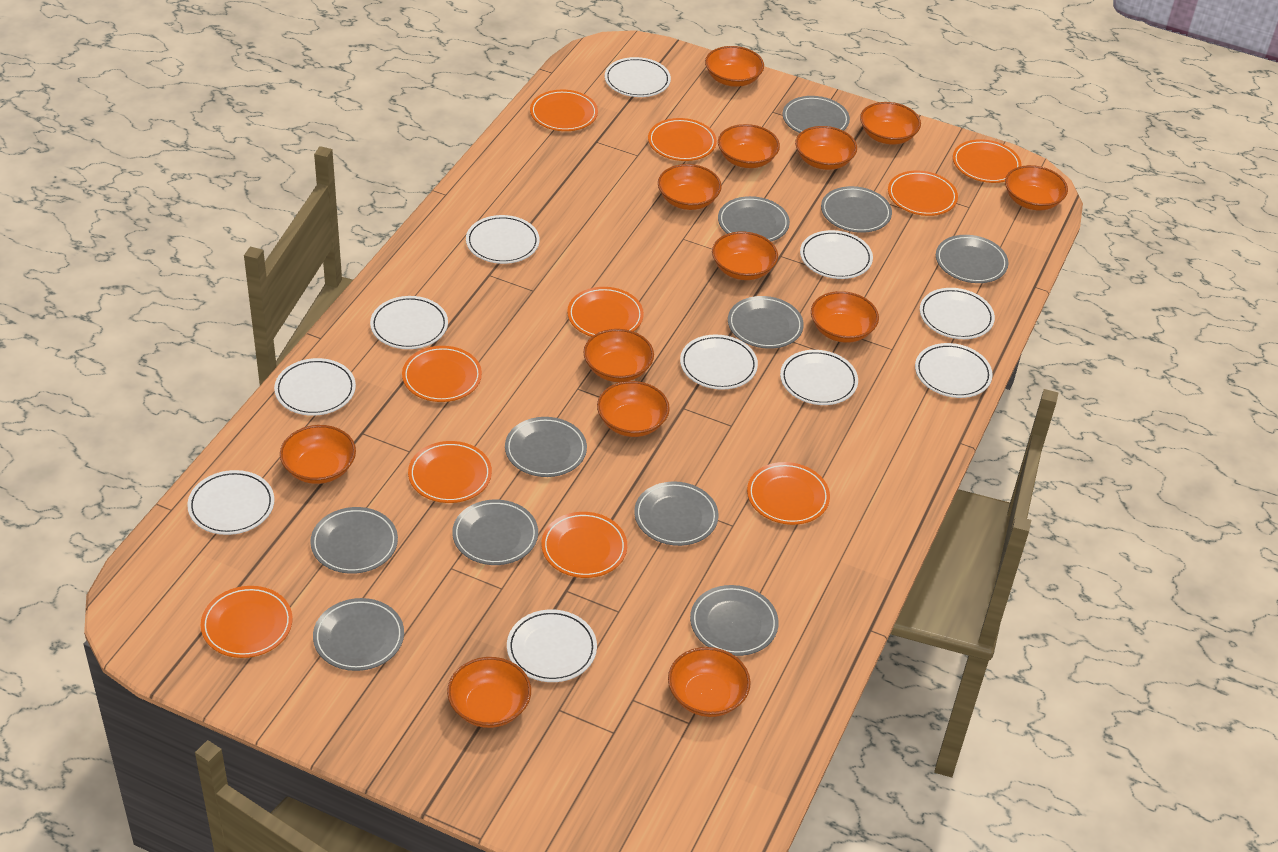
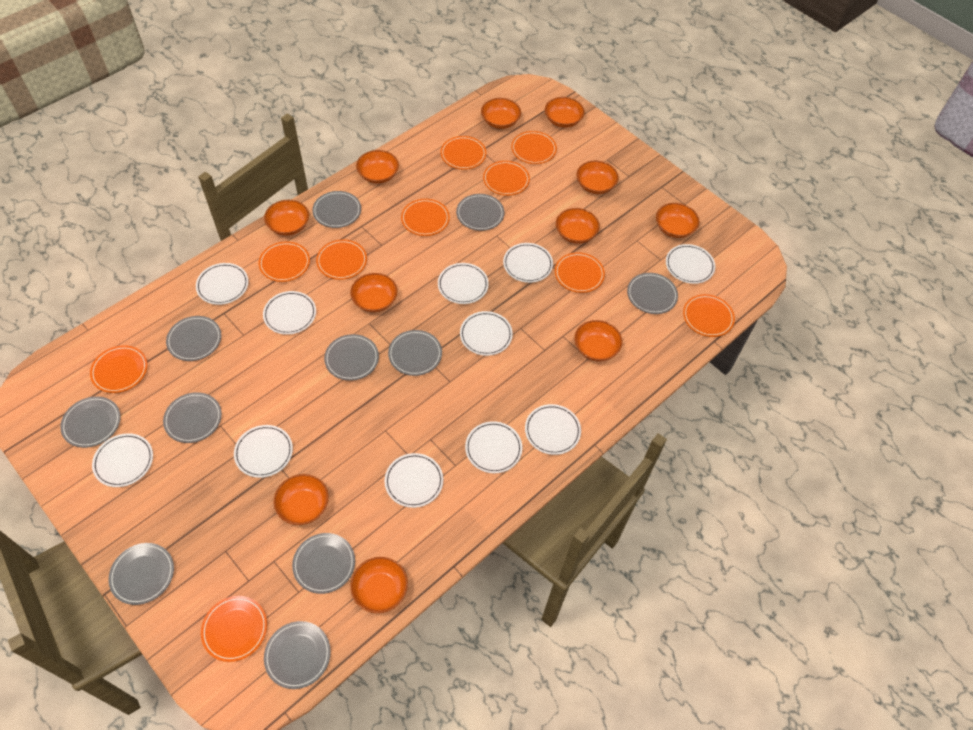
orange bowl: [280,425,356,484] [447,657,531,728] [583,329,654,382] [597,381,670,437] [658,164,722,210] [668,647,751,717] [705,46,764,87] [712,232,778,280] [718,124,780,168] [795,126,857,170] [811,291,879,343] [860,102,921,145] [1005,165,1068,210] = 13 -> [264,200,309,236] [274,474,329,525] [350,273,398,312] [350,557,408,613] [356,150,399,184] [481,98,521,129] [545,97,585,128] [556,208,600,244] [574,320,622,361] [576,161,619,194] [656,203,699,238] = 11

